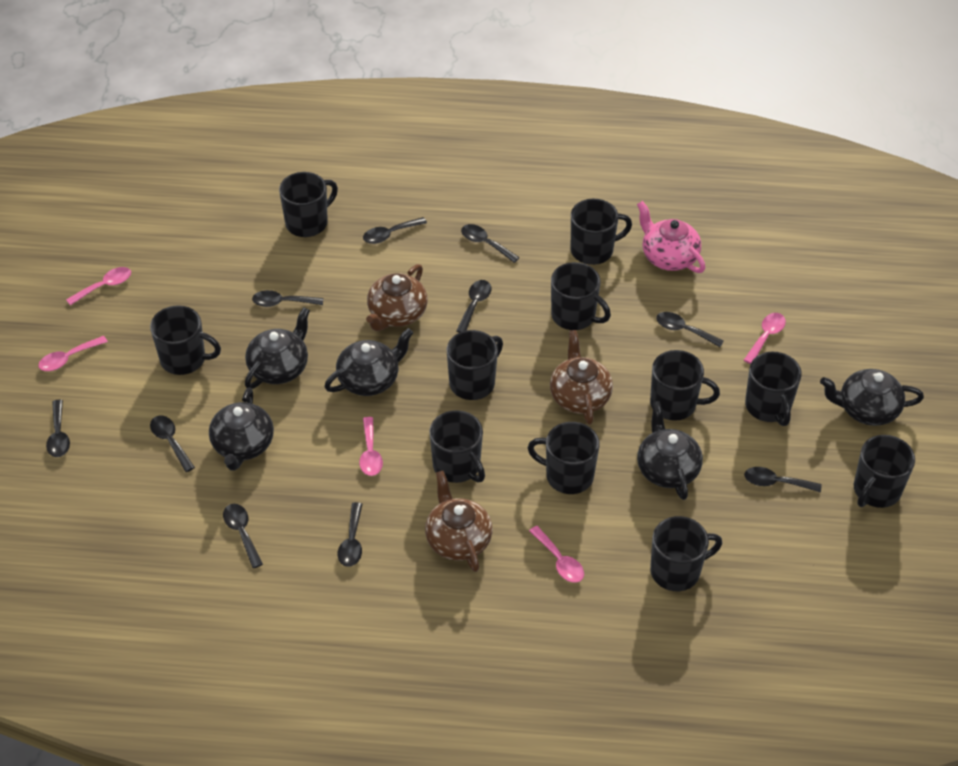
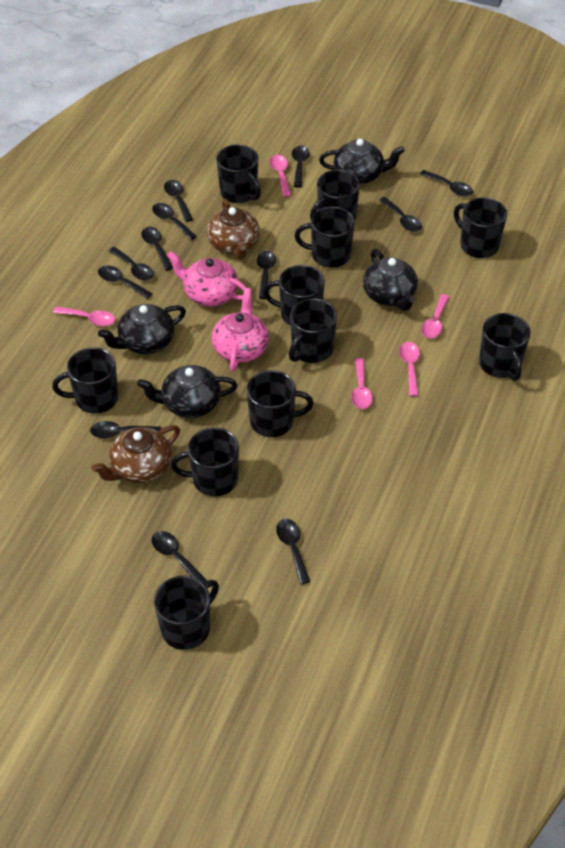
black spoon: [46,400,70,457] [150,415,195,472] [223,504,263,568] [252,290,323,307] [338,502,362,567] [363,217,427,244] [456,280,491,333] [461,224,520,263] [656,312,724,347] [744,467,822,492] = 10 -> [90,421,162,438] [98,266,153,299] [109,247,154,281] [141,227,173,271] [152,203,197,240] [152,531,207,583] [164,180,193,222] [257,250,276,299] [276,519,310,585] [292,145,310,188] [379,197,422,232] [420,170,473,197] = 12
black teapot: [209,387,274,471] [245,307,310,389] [324,328,413,396] [637,401,703,500] [820,369,924,426] = 5 -> [98,304,186,354] [137,365,238,418] [319,139,405,184] [363,249,418,311] = 4
brown teapot: [366,264,428,331] [425,471,493,572] [550,330,613,425] = 3 -> [91,425,180,483] [207,199,260,259] = 2
pink teapot: [637,201,705,273] = 1 -> [167,251,247,306] [212,288,269,372] = 2

